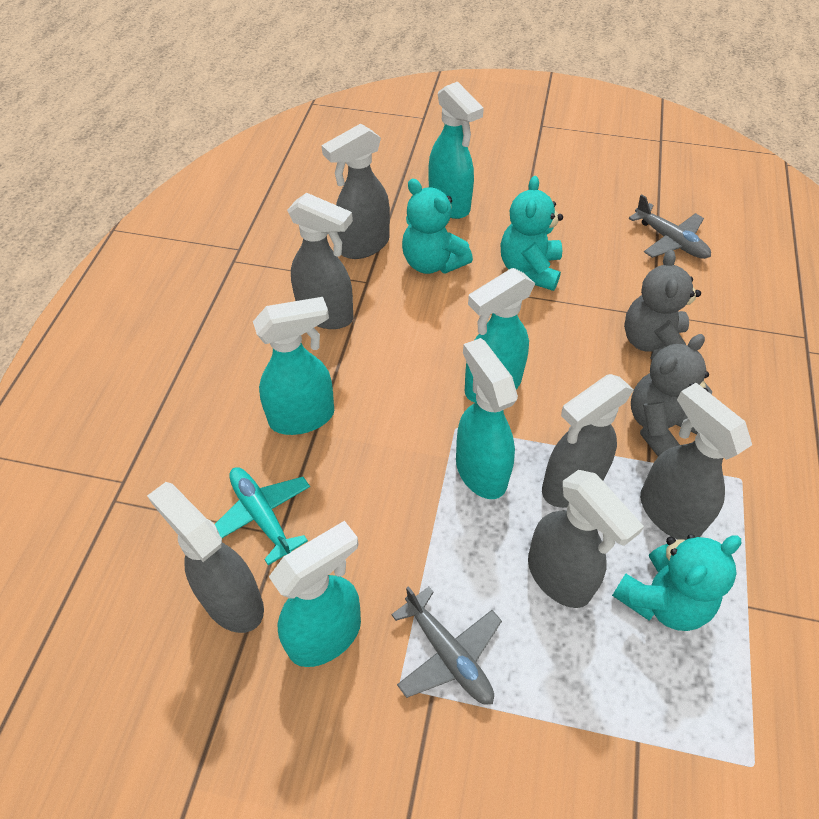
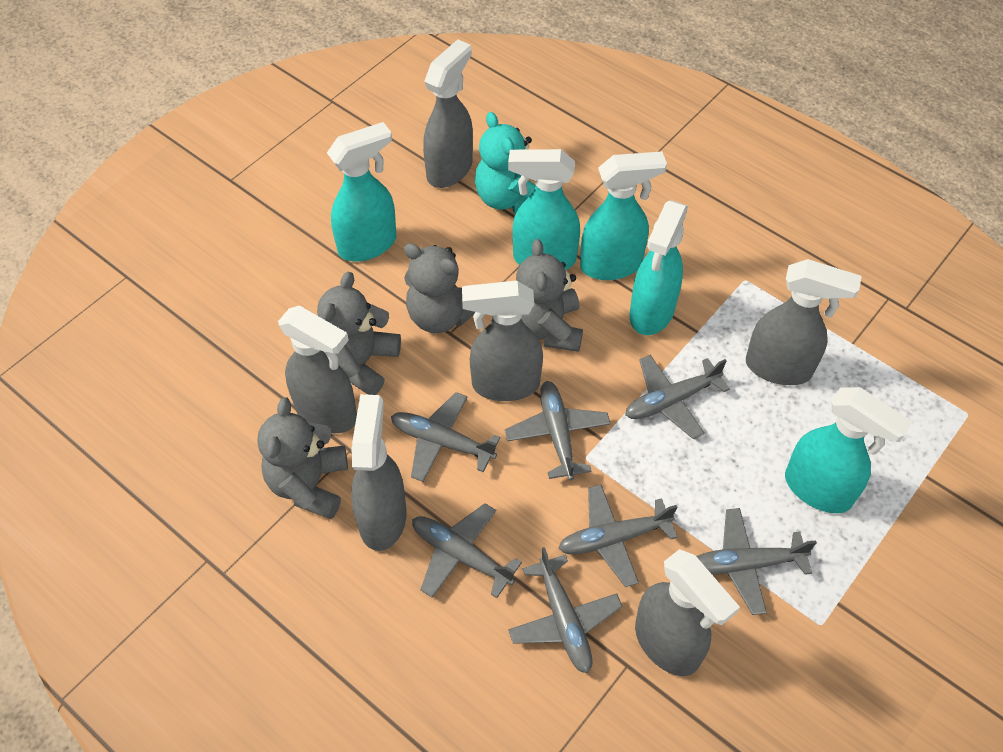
grey plane: [391,586,502,705] [628,194,711,259] = 2 -> [391,392,501,482] [412,503,522,598] [505,381,611,481] [508,547,622,674] [558,484,678,587] [625,355,730,439] [696,508,817,615] = 7
grey teddy bear: [624,250,701,359] [631,334,712,456] = 2 -> [257,397,348,519] [317,272,401,395] [404,243,475,333] [516,239,583,352] = 4
turquoise plane: [215,467,310,565] = 1 -> none = 0
turquoise teddy bear: [402,179,473,274] [501,176,563,291] [612,534,741,631] = 3 -> [475,112,536,214] = 1

